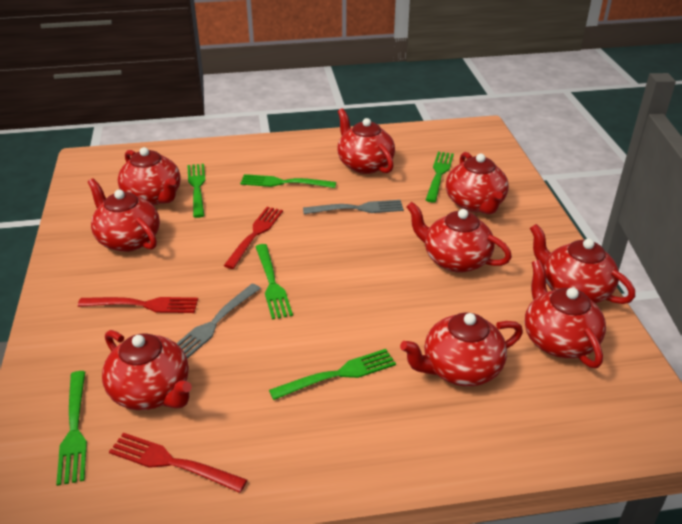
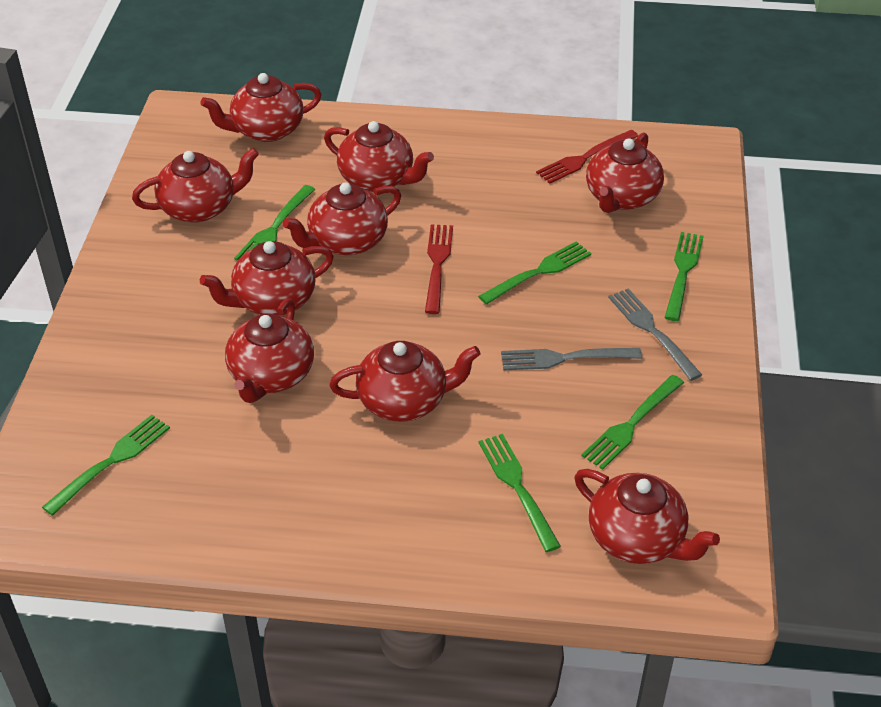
red fork: [78,297,198,313] [109,432,247,493] [224,207,283,269] = 3 -> [425,224,453,314] [536,130,638,184] = 2

